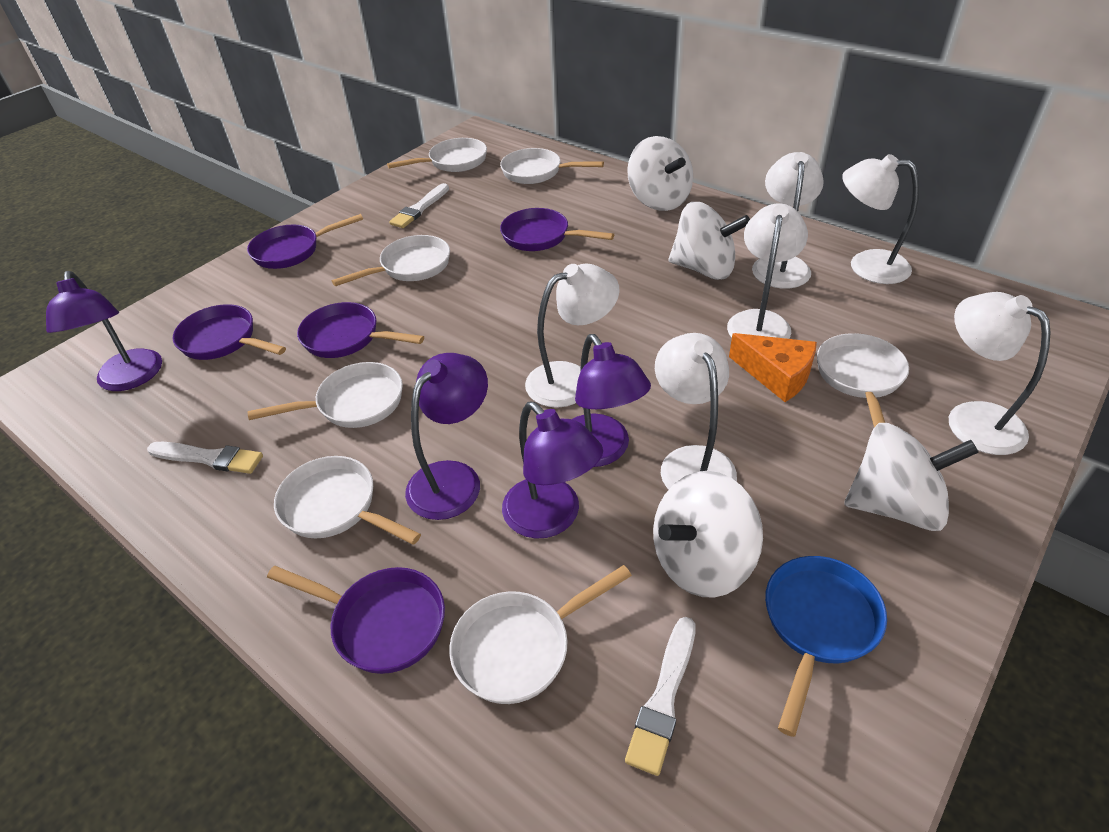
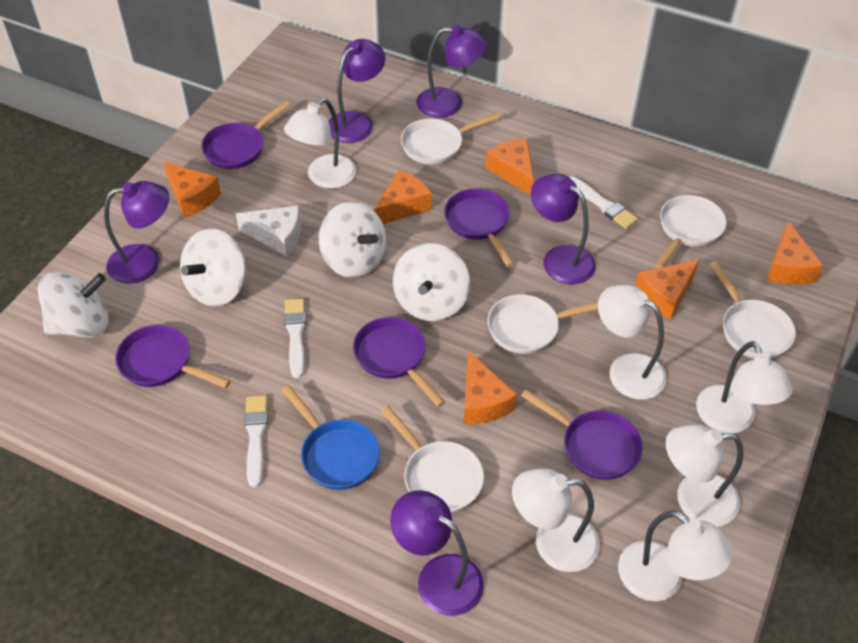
orange cheese: [729,333,817,402] = 1 -> [163,162,221,218] [374,170,432,224] [464,351,517,424] [486,138,534,196] [635,260,699,319] [766,221,824,285] = 6
purple lamp: [46,271,162,391] [405,353,488,520] [502,402,603,539] [572,334,651,467] = 4 -> [104,181,169,284] [328,39,385,143] [390,490,484,616] [416,25,487,118] [531,174,596,285] = 5
white cheese: none = 0 -> [236,206,301,256] = 1
white pan: [248,362,403,428] [274,456,421,545] [332,235,450,286] [387,138,487,172] [449,565,632,704] [500,148,604,184] [817,333,909,427] = 7 -> [381,406,484,513] [401,112,501,165] [487,294,598,354] [655,195,726,268] [710,261,796,359] = 5

